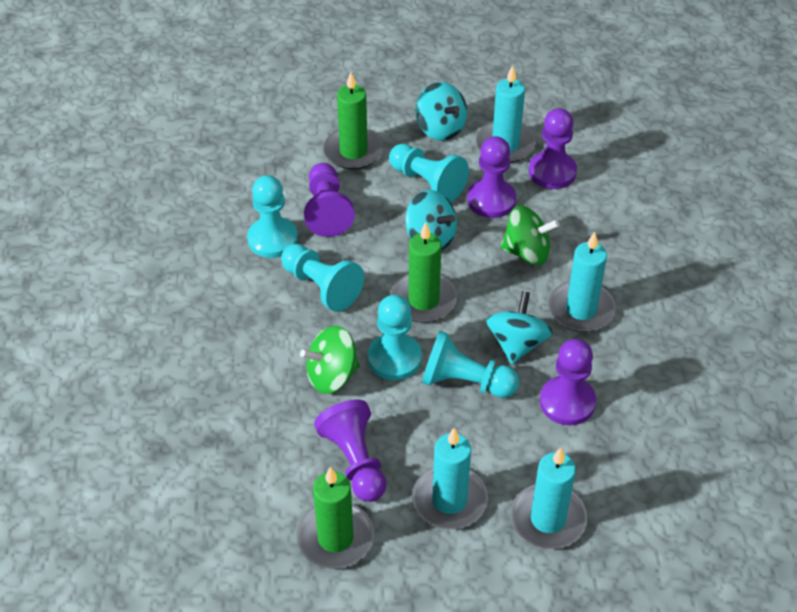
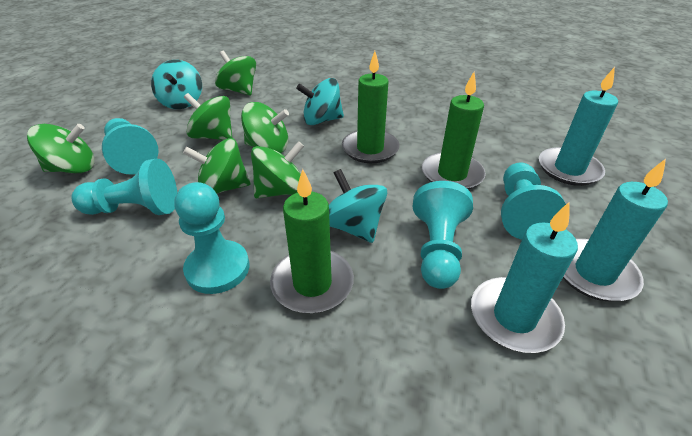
green spinning top: [300,326,360,394] [500,206,560,265] = 2 -> [27,124,94,173] [183,138,250,194] [184,93,232,140] [215,51,256,95] [241,102,289,153] [251,141,304,198] = 6
purple pawn: [304,163,355,237] [314,399,387,502] [467,136,516,218] [529,108,577,189] [540,339,596,425] = 5 -> none = 0
turquoise candle: [412,428,488,529] [476,65,536,163] [511,447,587,549] [548,232,616,332] = 4 -> [471,202,578,353] [539,67,618,186] [563,159,668,301] = 3

